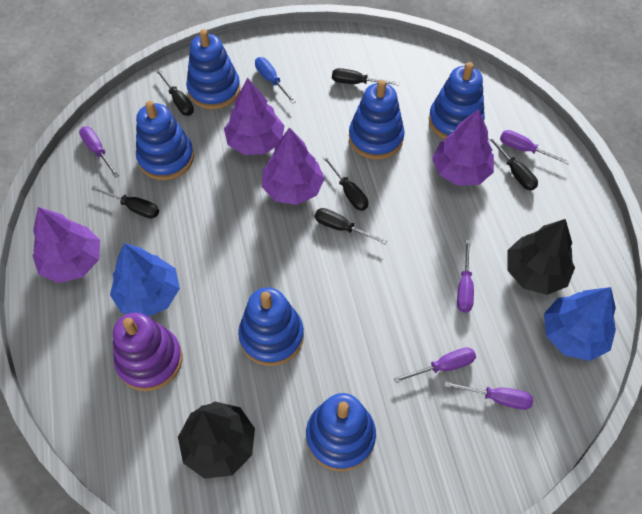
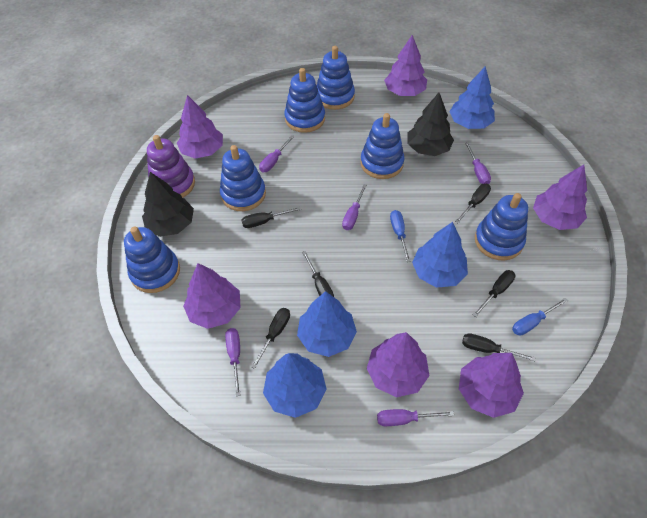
blue screwdriver: [255,57,296,104] = 1 -> [390,210,411,262] [512,298,568,336] = 2
blue tree: [110,243,180,317] [544,287,616,361] = 2 -> [263,353,327,418] [297,291,357,357] [412,222,468,288] [449,67,495,129] = 4
purple tree: [33,207,100,283] [224,78,285,155] [262,127,325,205] [432,109,494,186] = 4 -> [177,95,223,159] [183,263,241,329] [367,332,430,397] [384,35,427,96] [459,353,524,418] [533,165,587,230] = 6

